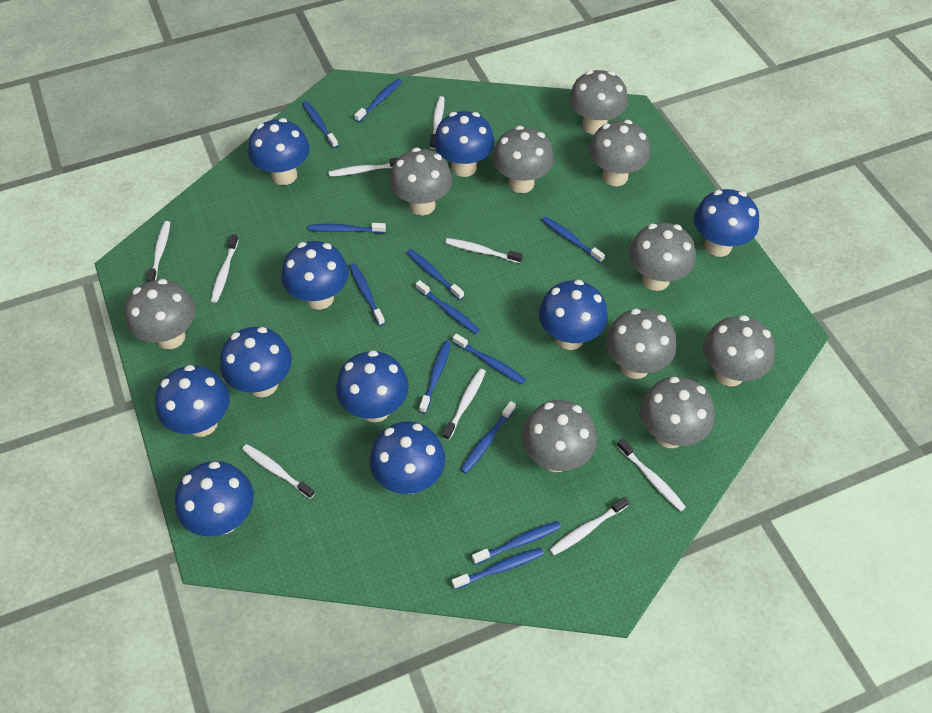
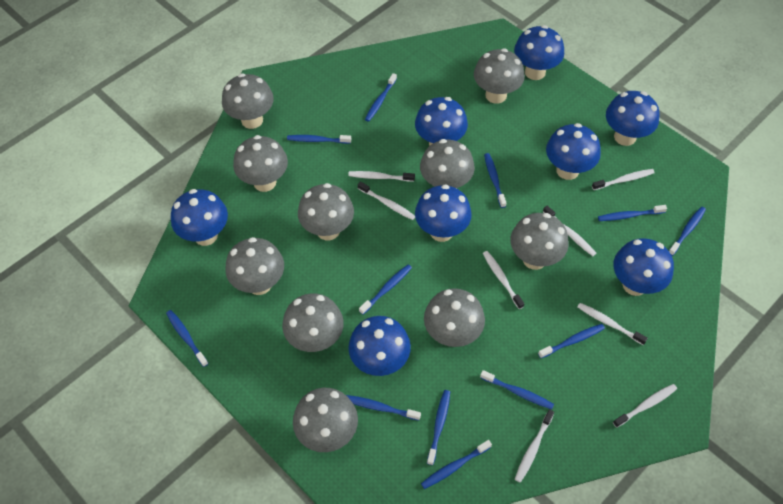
blue mushroom: [155,365,230,437] [175,461,254,537] [220,327,292,397] [248,118,310,185] [281,241,349,310] [336,350,409,422] [370,421,445,494] [434,111,494,177] [539,280,608,350] [694,189,759,257] = 10 -> [171,189,228,246] [348,316,411,376] [415,97,468,146] [415,184,472,242] [514,25,564,80] [546,123,601,180] [606,91,660,146] [613,238,674,296] = 8
white toothbrush: [146,221,170,282] [211,234,239,303] [242,444,315,499] [329,157,399,177] [429,96,444,149] [442,369,486,441] [445,238,523,263] [549,497,629,556] [617,439,686,511] = 9 -> [348,171,415,182] [358,181,415,220] [483,251,524,309] [515,409,554,483] [543,206,596,256] [578,303,648,345] [592,169,655,190] [613,384,677,428] = 8

